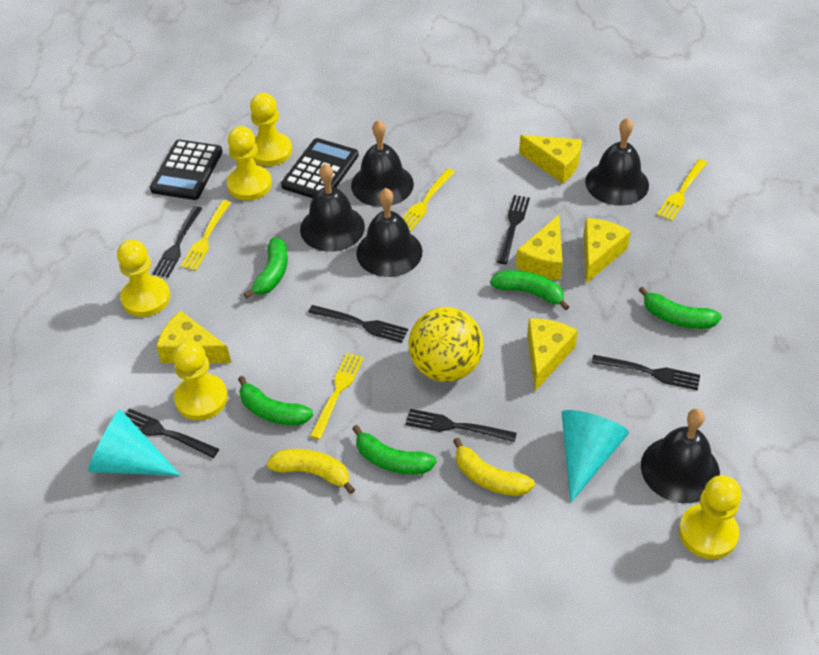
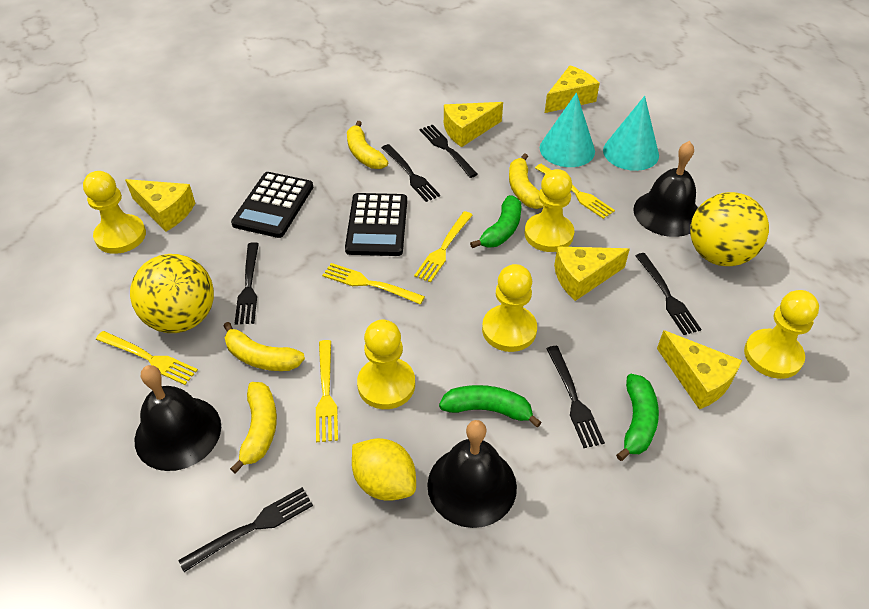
black bell: [300,163,365,252] [351,120,414,207] [356,188,422,277] [585,118,649,206] [641,409,720,503] = 5 -> [135,365,221,471] [427,420,517,528] [633,141,698,237] = 3
green banana: [238,376,313,426] [244,238,288,299] [352,425,437,475] [490,270,569,310] [639,287,722,329] = 5 -> [439,385,542,428] [470,195,521,248] [616,374,659,461] = 3
yellow ball: [408,307,483,382] = 1 -> [130,254,214,333] [690,192,769,266] = 2
yellow banana: [266,449,355,494] [453,438,535,496] = 2 -> [223,322,305,371] [230,382,277,473] [347,121,388,169] [509,153,544,209] = 4
yellow fork: [181,200,231,271] [310,353,364,440] [402,168,455,231] [657,159,707,221] = 4 -> [96,331,198,385] [316,340,338,443] [322,263,425,305] [414,211,472,283] [535,164,615,219] = 5
yellow lemon: none = 0 -> [352,438,416,501] = 1

